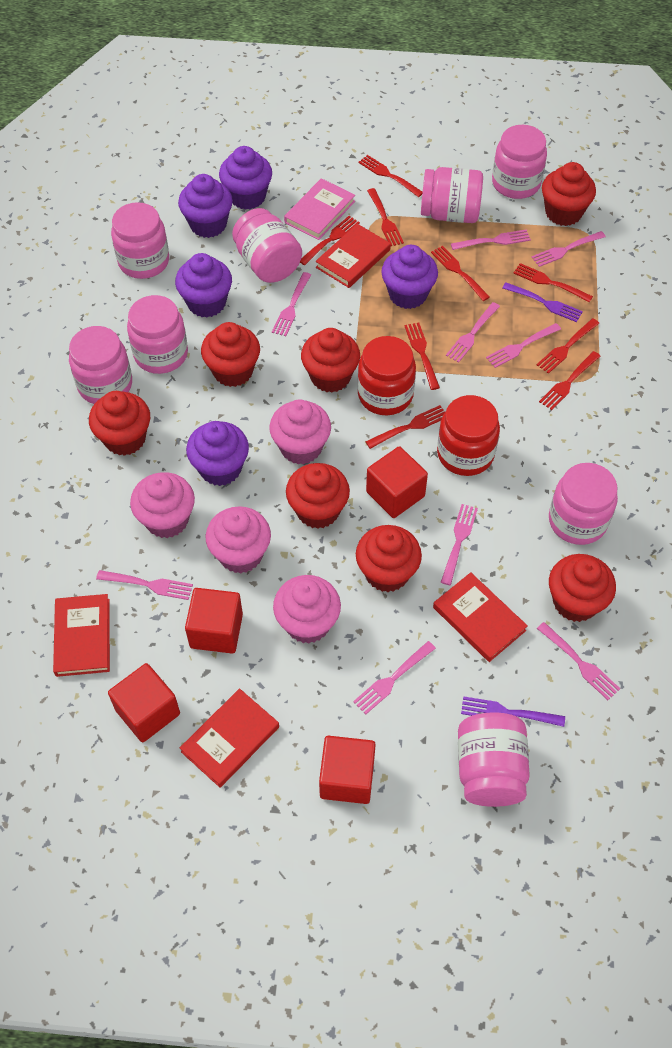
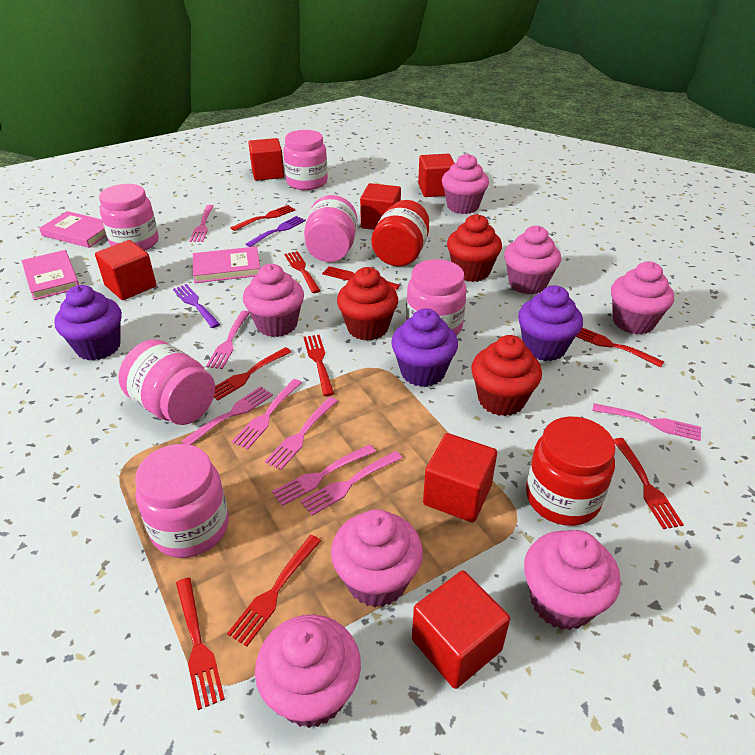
pink book: [284,178,355,240] = 1 -> [22,250,79,300] [39,211,106,248] [193,246,260,283] = 3
pink cupcake: [130,472,195,538] [205,506,271,573] [269,399,331,464] [273,575,341,644] = 4 -> [243,264,304,337] [255,615,361,728] [331,509,423,607] [442,153,489,214] [504,225,561,295] [524,530,621,630] [611,261,674,335] = 7
pink fork: [96,570,193,600] [272,272,311,336] [353,641,436,714] [441,504,478,585] [446,302,500,362] [451,229,531,250] [486,323,561,368] [531,231,606,267] [537,622,620,700] = 9 -> [182,386,273,445] [190,205,214,242] [206,311,250,369] [232,379,302,449] [265,397,337,470] [272,444,376,506] [300,451,402,516] [592,403,701,441] = 8
pink jar: [69,326,132,404] [111,202,169,279] [127,295,188,374] [232,208,302,283] [421,167,483,223] [458,712,530,807] [492,125,547,199] [549,463,618,545] = 8 -> [99,184,159,251] [118,339,215,425] [135,444,229,558] [283,130,328,190] [304,195,357,262] [406,259,467,336] = 6
purple cupcake: [175,253,232,318] [178,174,233,238] [186,421,249,486] [219,146,272,210] [381,245,438,309] = 5 -> [54,285,122,361] [391,309,458,387] [518,285,583,361] = 3
red book: [53,594,110,677] [180,688,279,787] [316,224,391,288] [433,572,528,662] = 4 -> none = 0
red cube: [108,663,180,742] [185,588,243,654] [319,736,376,804] [366,446,428,518] = 4 -> [95,240,156,300] [248,138,284,181] [360,183,401,230] [412,571,510,689] [418,154,454,197] [423,433,497,523] = 6
red cupcake: [89,391,150,456] [201,322,260,387] [286,463,350,529] [301,328,360,392] [356,525,422,592] [542,162,596,226] [549,554,616,622] = 7 -> [337,267,398,341] [447,214,502,282] [471,335,542,416] = 3

